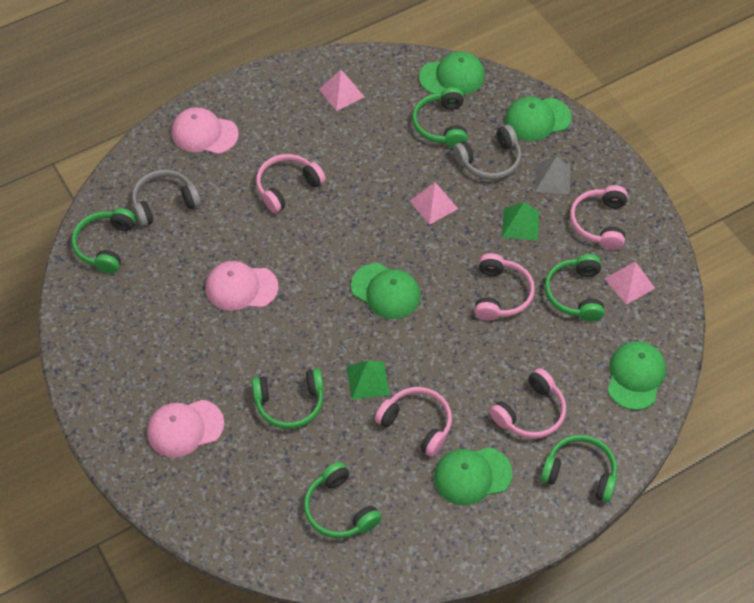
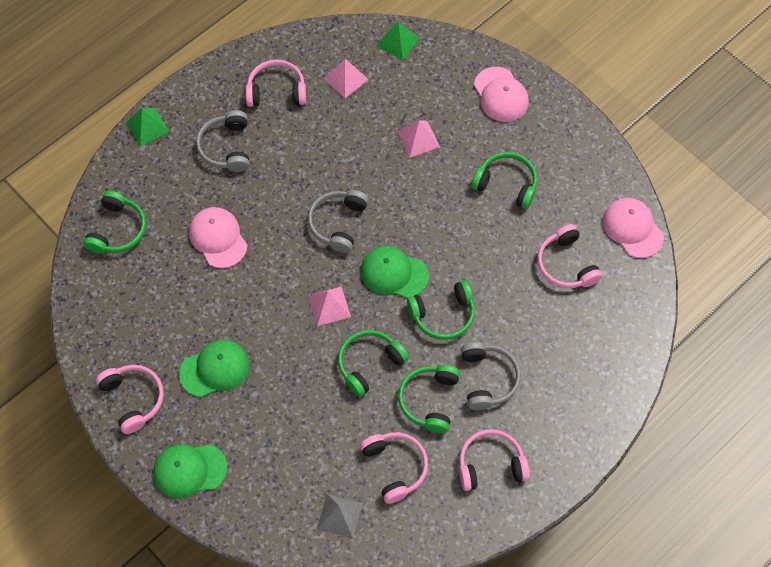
green cap: [351,263,420,319] [419,51,485,95] [434,447,513,506] [505,97,572,141] [608,341,666,410] = 5 -> [153,444,227,498] [179,340,249,397] [361,246,429,298] = 3
green headphones: [72,208,136,273] [252,368,324,429] [304,462,381,538] [412,87,468,148] [540,435,617,503] [545,254,604,322] = 6 -> [83,191,146,254] [338,330,409,397] [398,365,460,433] [407,280,475,340] [472,152,537,209] = 5
grey headphones: [132,170,201,226] [453,125,521,180] = 2 -> [196,110,249,172] [308,190,369,253] [461,342,520,410] = 3

